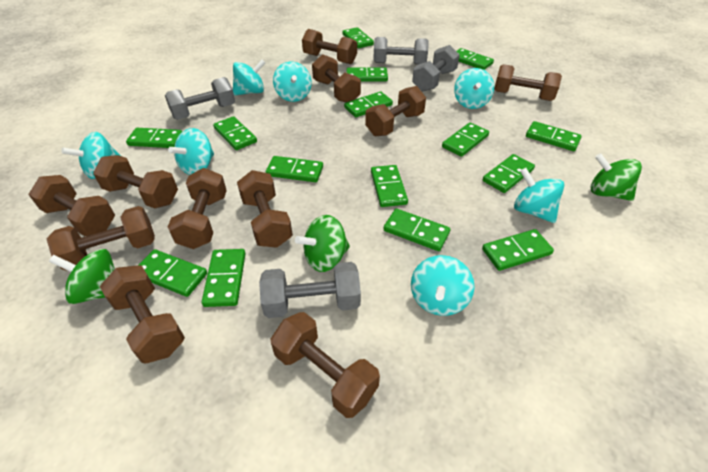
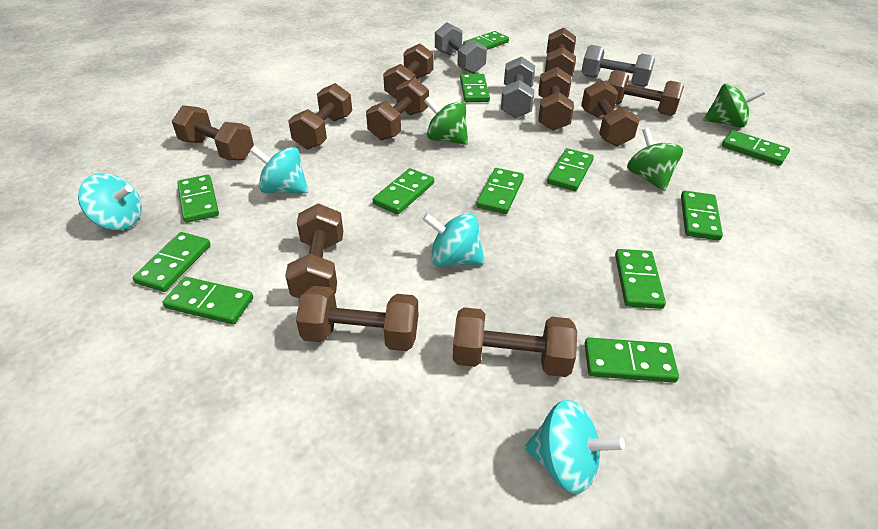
green domino: [126,128,182,148] [139,249,207,297] [202,249,246,307] [213,116,257,150] [266,156,323,182] [342,27,374,48] [344,91,393,117] [347,67,388,82] [371,165,408,207] [384,209,450,251] [442,123,489,157] [457,48,494,70] [482,229,554,271] [483,154,535,193] [526,121,582,151] = 15 -> [133,232,211,292] [163,277,253,324] [177,175,219,223] [373,168,434,214] [460,74,490,102] [463,31,509,50] [476,168,524,214] [547,148,594,191] [585,338,679,383] [615,249,666,309] [681,191,723,241] [722,130,790,166] = 12
grey dumbbell: [165,77,235,120] [259,262,361,318] [373,37,429,65] [412,45,460,92] = 4 -> [435,22,487,74] [501,56,535,118] [581,45,655,87] = 3
turquoise spinning top: [61,132,121,179] [168,128,214,175] [233,60,265,96] [273,62,312,102] [411,255,474,316] [454,68,494,109] [514,168,564,223] = 7 -> [78,173,142,230] [250,146,308,194] [422,213,485,267] [524,400,625,494] = 4

